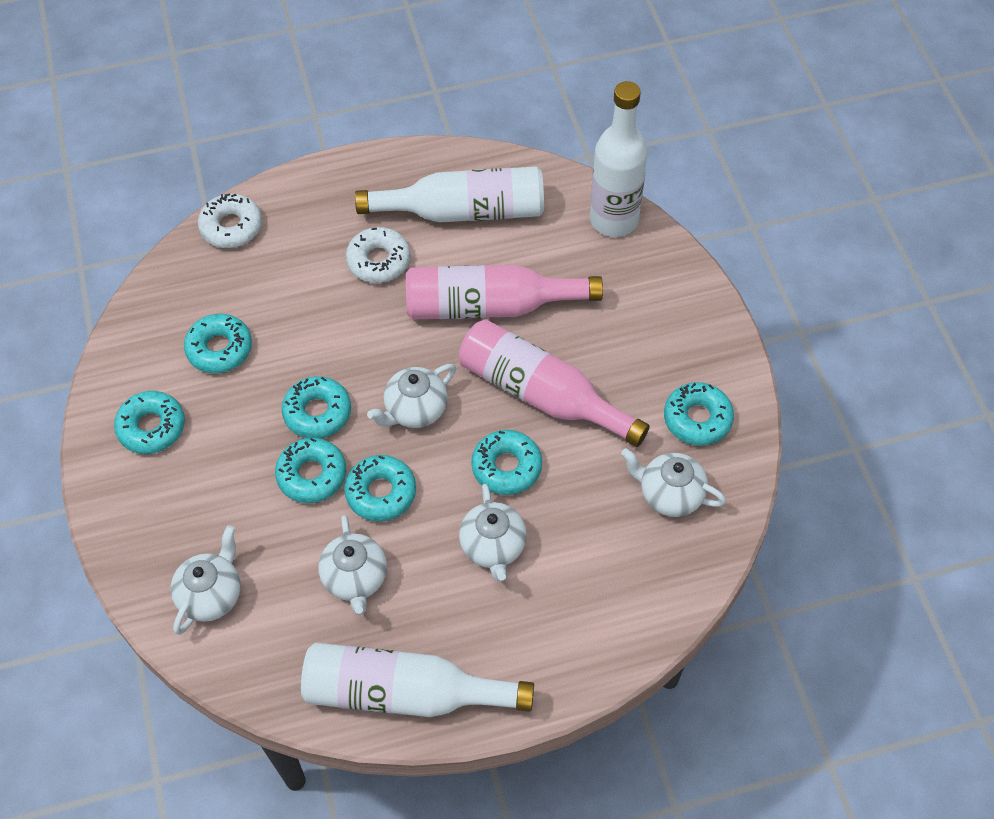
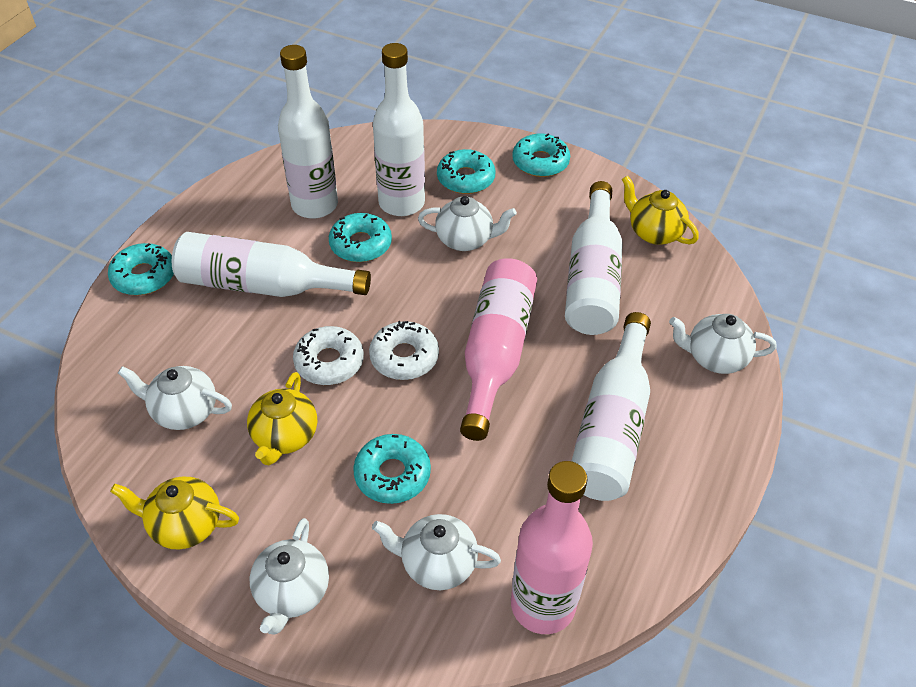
turquoise donut: [114,391,185,454] [184,313,252,373] [275,438,346,503] [282,376,351,438] [344,455,416,521] [471,430,542,495] [664,382,734,446] = 7 -> [108,243,174,295] [329,213,392,262] [353,434,431,504] [437,149,495,194] [512,134,570,177] = 5
white bottle: [301,643,534,717] [355,166,544,223] [590,81,648,237] = 3 -> [172,232,371,297] [278,45,338,219] [373,43,425,216] [565,181,623,335] [572,312,651,501] = 5
yellow teapot: none = 0 -> [110,476,239,550] [247,372,317,465] [622,176,699,245] = 3

